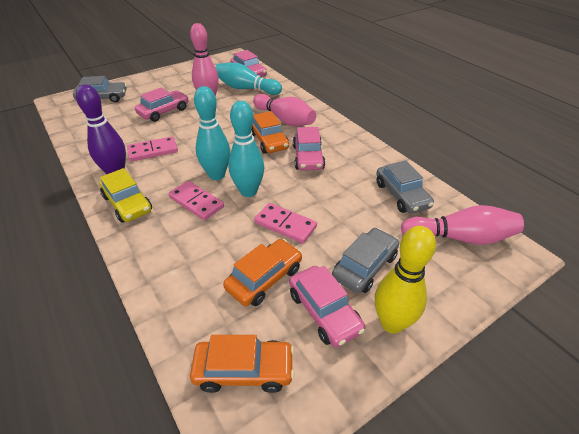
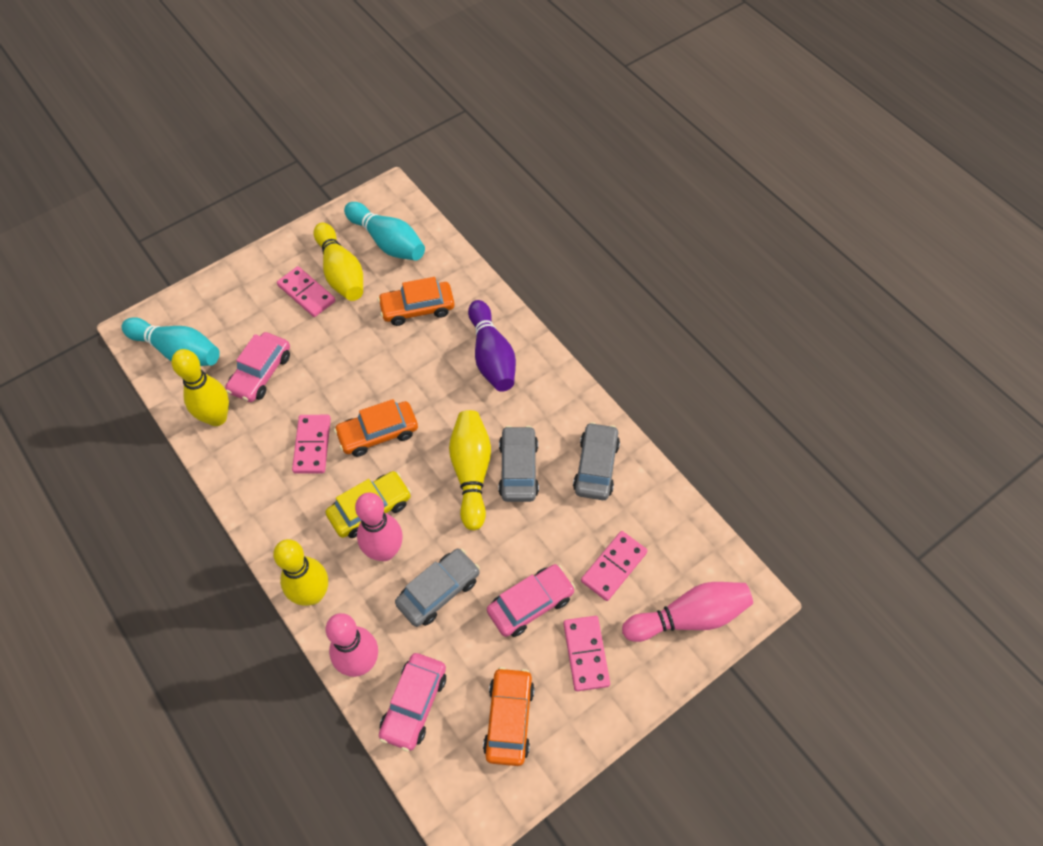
pink car: [135,88,189,122] [230,50,267,77] [289,266,365,347] [293,127,325,170] = 4 -> [225,332,290,402] [379,653,446,752] [487,564,575,637] = 3
pink domino: [127,136,178,162] [168,181,224,220] [254,203,317,244] = 3 -> [277,266,335,317] [292,415,331,474] [563,616,610,691] [581,531,648,601] = 4
turquoise bowling pin: [194,86,230,180] [215,62,282,95] [228,101,264,197] = 3 -> [121,317,220,366] [344,202,425,261] = 2
yellow bowling pin: [375,226,436,334] = 1 -> [171,349,229,426] [273,539,328,606] [314,223,363,301] [449,410,491,530] = 4

